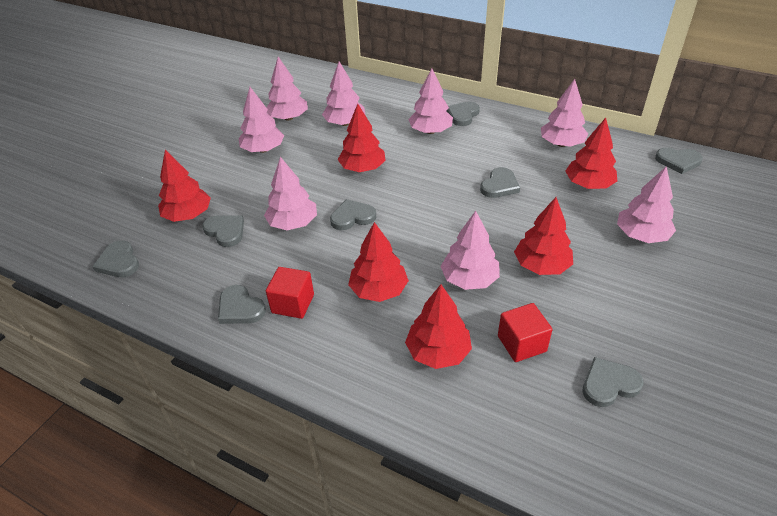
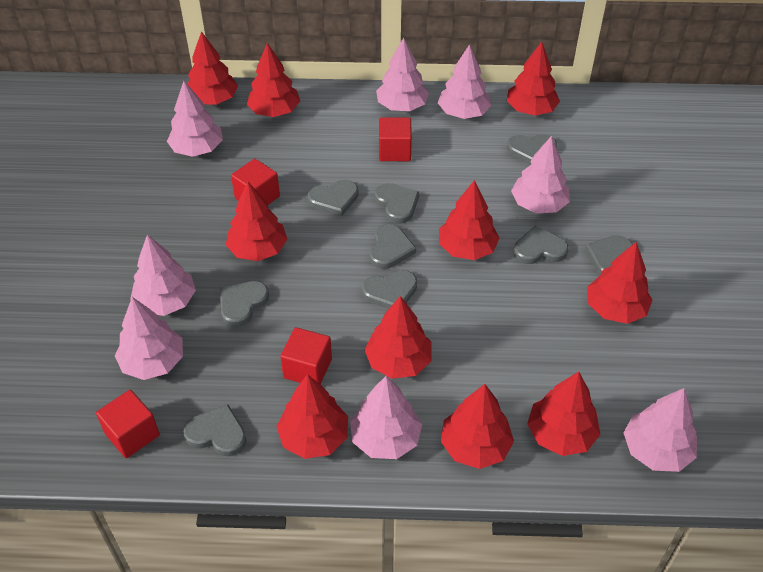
grey heart: [92,241,139,277] [202,215,244,247] [218,285,266,324] [330,199,376,230] [447,102,480,126] [480,167,520,198] [583,357,644,407] [655,147,703,174] = 8 -> [183,404,246,456] [220,281,269,327] [308,180,358,216] [362,270,417,309] [370,224,416,269] [374,183,419,224] [507,134,557,164] [514,226,569,264] [585,235,633,275] = 9
red cube: [266,267,314,319] [498,303,553,362] = 2 -> [96,390,160,458] [231,159,280,205] [280,327,332,384] [379,117,412,161] = 4
red tree: [158,150,211,222] [338,104,386,172] [348,222,409,302] [405,284,472,369] [514,197,573,275] [565,118,617,189] = 6 -> [187,31,238,105] [226,182,287,261] [247,43,300,117] [276,374,348,459] [364,296,432,379] [439,180,500,260] [441,384,514,469] [507,41,560,116] [527,372,601,456] [587,242,652,324] = 10

